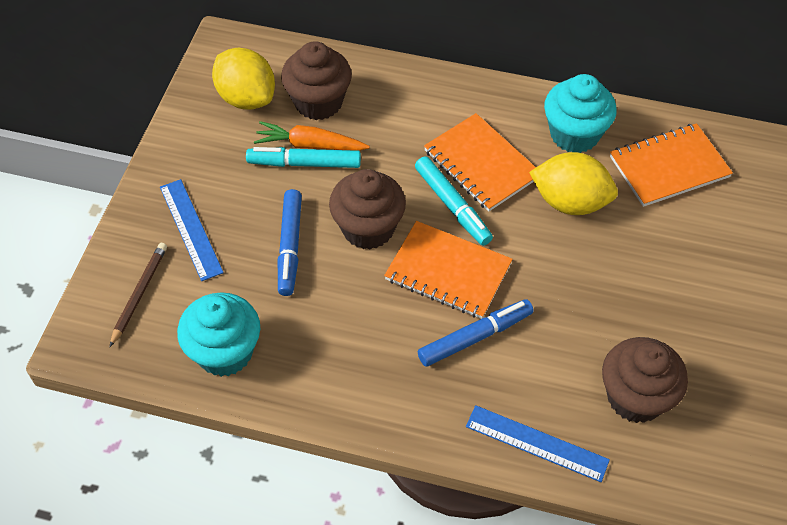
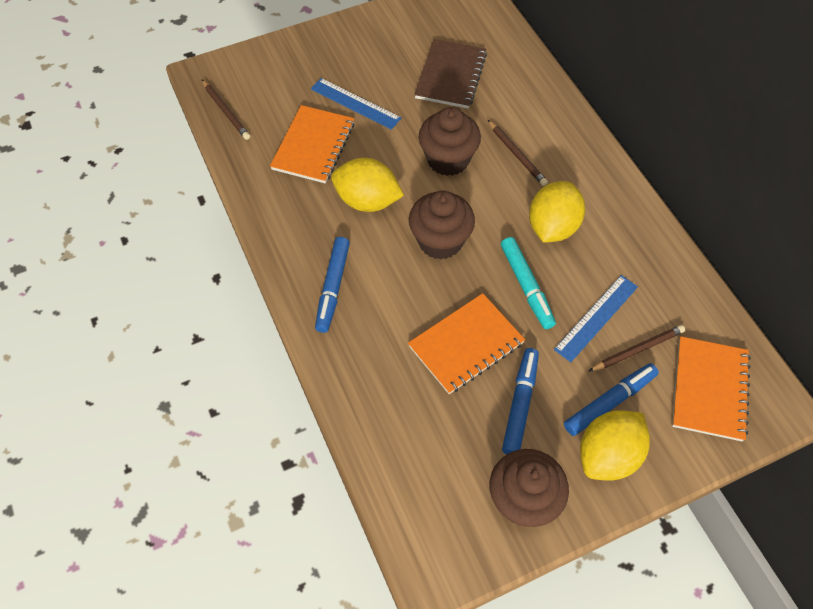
blue marker: [278,189,302,296] [418,299,534,367] = 2 -> [315,237,350,333] [502,348,539,455] [564,363,659,436] = 3
brown notebook: none = 0 -> [414,39,487,109] = 1
brown pencil: [110,243,167,347] = 1 -> [202,80,250,140] [488,120,548,186] [588,325,685,372] = 3
orange carrot: [254,121,370,151] = 1 -> none = 0
turquoise cupcake: [177,292,260,377] [544,74,617,153] = 2 -> none = 0
turquoise marker: [246,147,361,168] [415,156,493,246] = 2 -> [501,237,556,329] = 1
yellow lemon: [212,48,275,110] [529,152,618,215] = 2 -> [331,158,404,212] [529,181,585,242] [580,410,650,481] = 3

